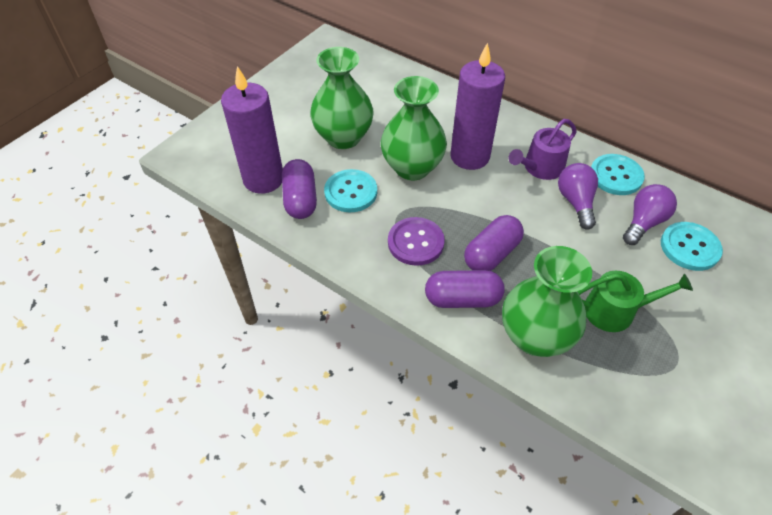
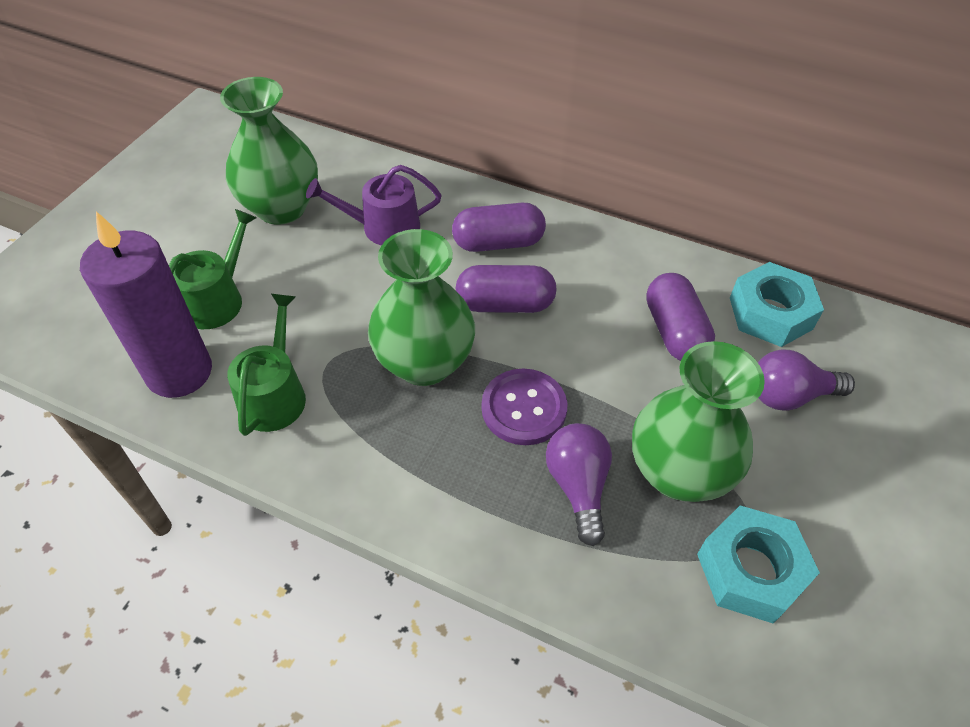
green watering can: [577,271,693,332] = 1 -> [169,209,257,329] [227,294,306,436] = 2
purple candle: [221,66,283,194] [450,43,505,170] = 2 -> [80,212,212,398] = 1
turquoise button: [324,169,377,212] [591,154,645,195] [661,222,723,271] = 3 -> none = 0
turquoise nut: none = 0 -> [697,505,820,624] [730,262,824,347] = 2

